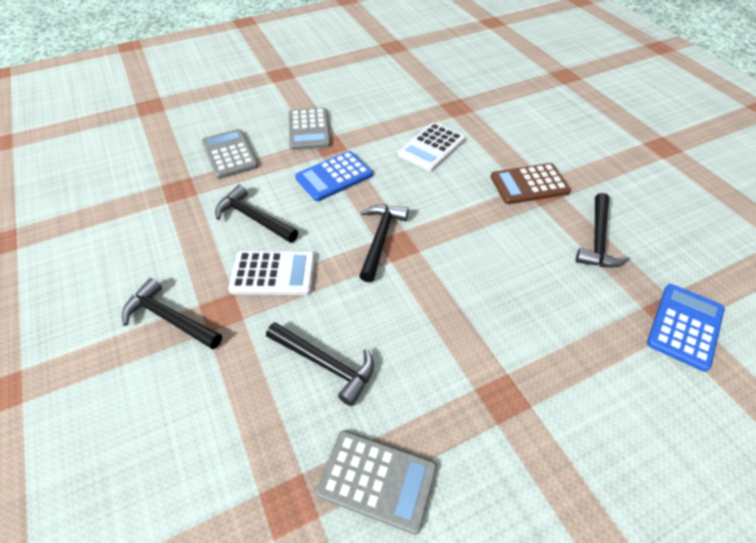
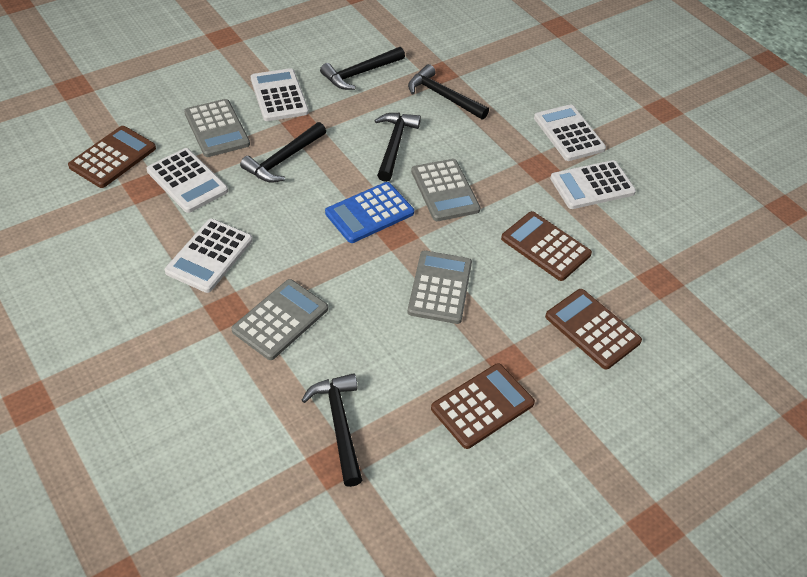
blue calculator: [295,151,373,201] [647,284,725,372] = 2 -> [325,182,414,243] = 1
brown calculator: [491,163,571,204] = 1 -> [68,126,156,188] [431,363,535,449] [501,211,592,281] [545,289,642,370] = 4
grey calculator: [202,129,258,179] [288,108,331,150] [316,430,437,535] = 3 -> [184,99,250,157] [232,279,328,360] [408,250,472,324] [411,159,480,221] = 4
white calculator: [228,251,315,295] [398,123,465,171] = 2 -> [146,148,228,213] [165,219,253,293] [251,68,309,121] [534,104,606,161] [550,160,636,209] = 5

